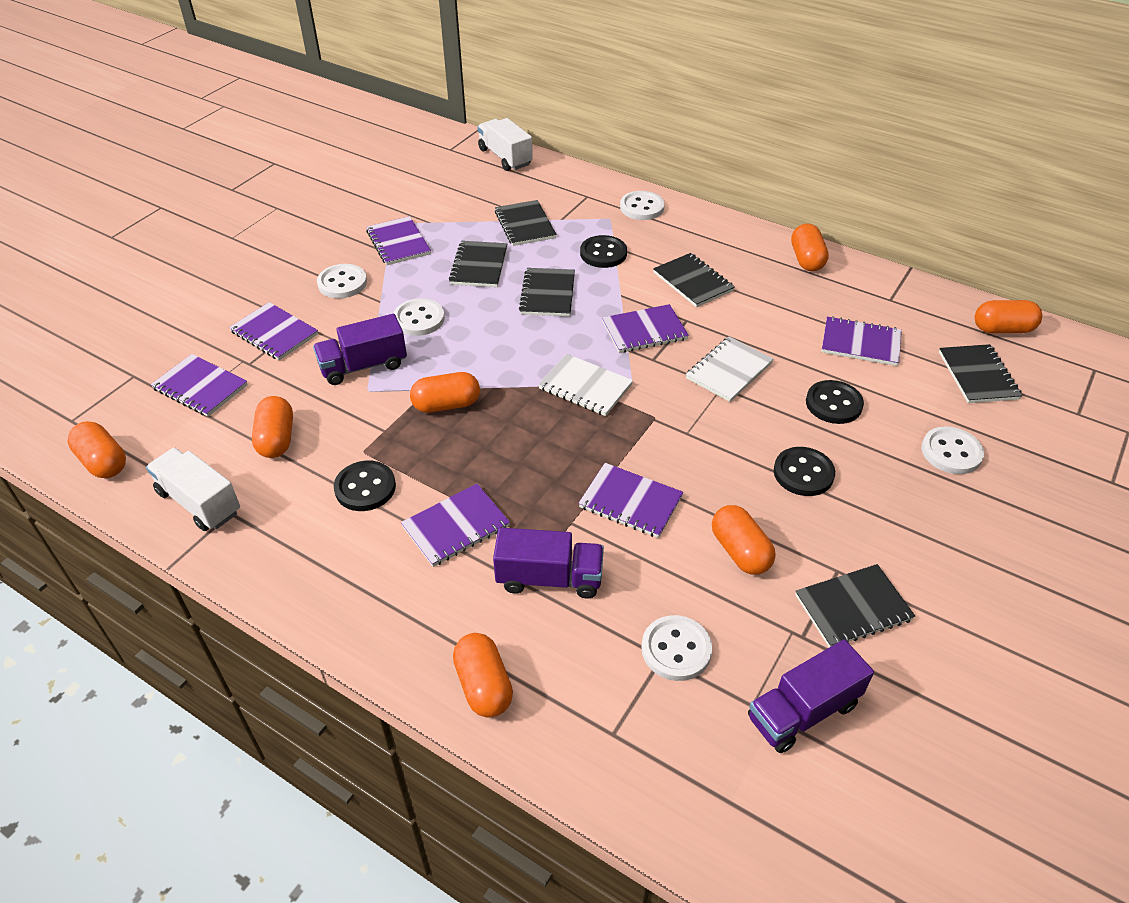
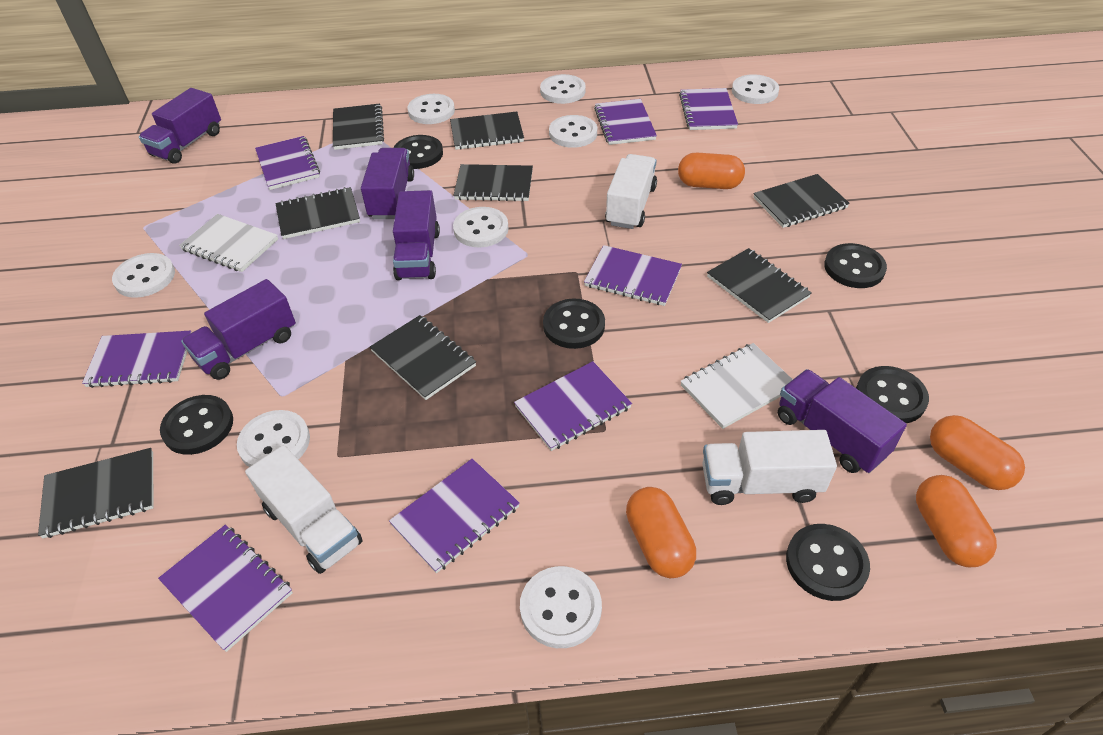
black button: [334,461,396,511] [580,235,627,268] [774,447,835,496] [806,380,864,424] = 4 -> [160,395,233,455] [394,135,443,169] [543,299,605,349] [786,524,870,601] [824,243,887,288] [856,366,929,423] = 6
black notebook: [449,241,507,287] [495,200,557,246] [519,268,575,317] [653,253,735,307] [795,564,915,647] [939,344,1022,403] = 6 -> [38,448,153,538] [276,187,360,239] [333,104,384,150] [370,315,476,400] [450,112,524,150] [453,164,533,202] [707,248,812,323] [753,174,850,228] = 8
orange capsule: [68,421,126,478] [252,396,293,458] [410,372,480,413] [453,633,513,718] [712,505,776,575] [791,224,829,271] [975,300,1042,333] = 7 -> [626,487,696,578] [678,153,745,189] [916,475,997,567] [930,415,1025,490] = 4
purple notebook: [151,354,248,417] [229,302,318,360] [366,216,431,265] [401,484,510,567] [578,463,684,538] [602,304,689,353] [821,316,902,366] = 7 -> [82,331,191,388] [158,525,293,652] [255,136,320,190] [389,458,520,573] [514,361,632,451] [584,245,682,306] [594,99,657,145] [679,88,738,130] = 8
purple truck: [313,314,407,385] [493,527,604,599] [748,639,874,753] = 3 -> [139,88,221,164] [181,279,296,380] [361,148,414,219] [393,190,440,280] [778,369,907,473] = 5
white button: [317,264,367,298] [393,299,445,336] [620,191,665,220] [642,615,712,681] [921,426,984,474] = 5 -> [112,253,175,298] [237,410,310,467] [407,94,455,124] [453,207,509,247] [520,566,602,648] [540,74,586,104] [549,115,597,148] [732,74,779,104] = 8
white truck: [146,448,240,531] [477,118,533,171] = 2 -> [245,445,363,574] [605,154,657,229] [702,430,837,505] = 3

